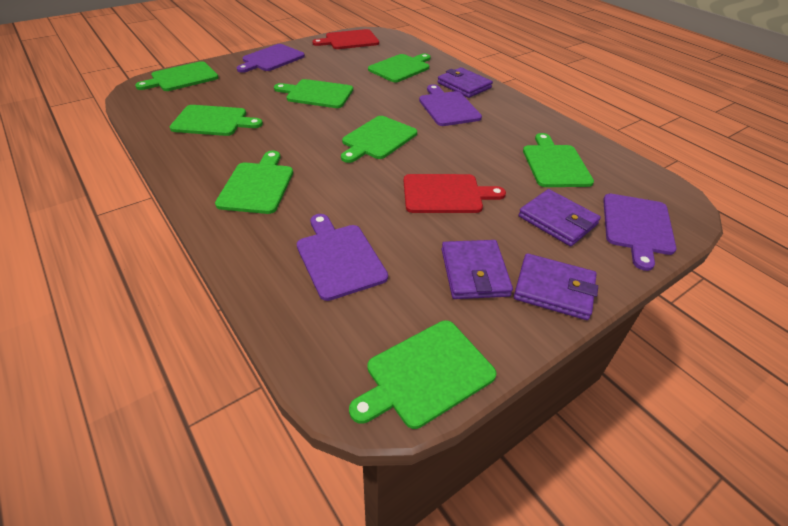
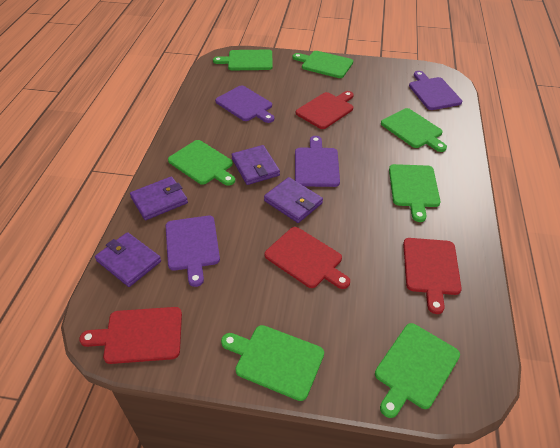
green cutting board: [135,61,219,91] [170,105,263,136] [215,151,293,214] [274,79,353,108] [341,116,417,163] [349,320,496,429] [368,53,431,82] [523,133,594,187] = 8 -> [168,140,235,186] [213,50,273,70] [221,325,324,401] [293,51,353,78] [375,323,460,418] [381,108,447,152] [389,164,440,222] = 7
red cutting board: [312,29,379,49] [404,174,506,213] = 2 -> [79,307,182,364] [265,227,350,289] [296,91,354,129] [403,238,462,314] = 4

